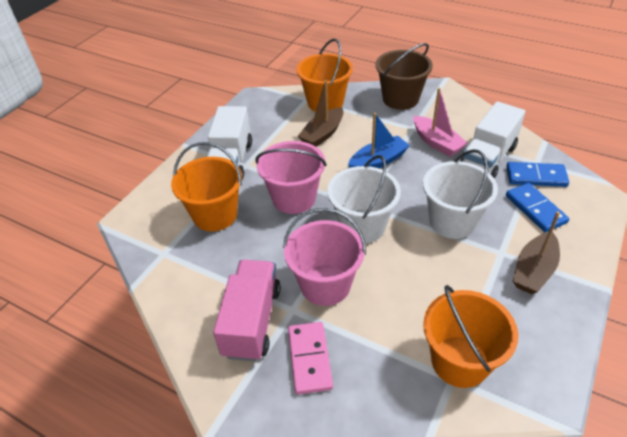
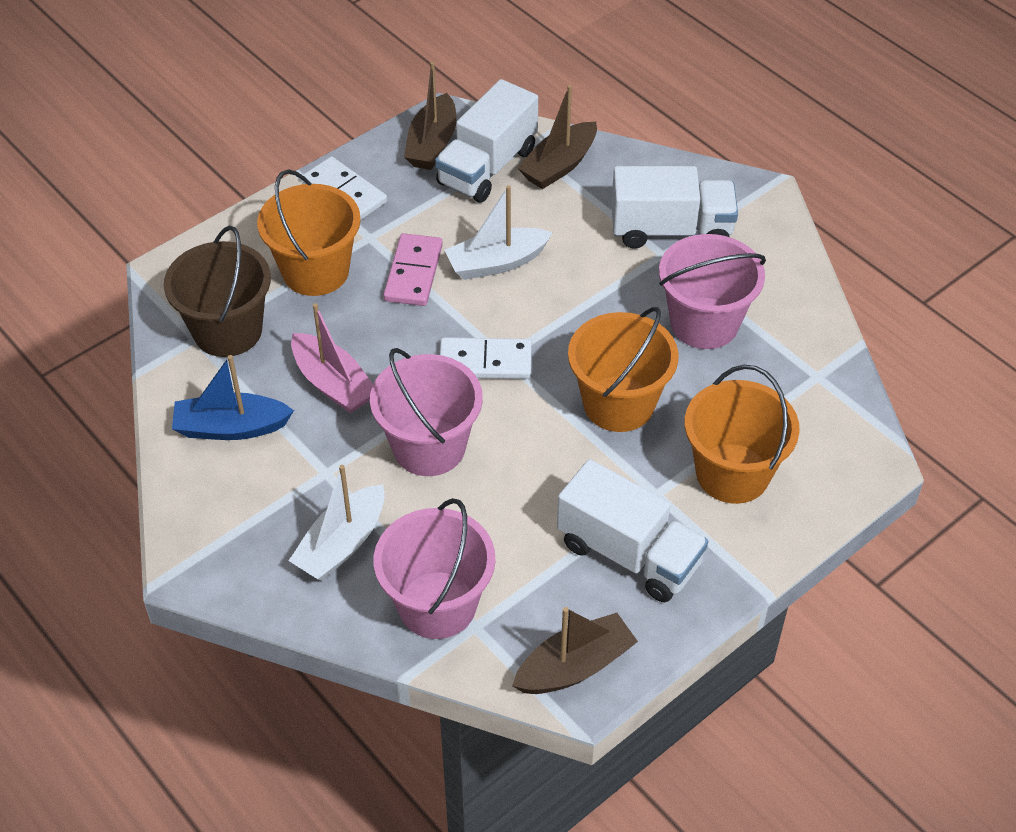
blue domino: [506,162,569,187] [506,183,569,232] = 2 -> none = 0
brown boat: [298,80,344,147] [513,211,560,294] = 2 -> [404,62,457,170] [512,607,638,694] [518,85,597,189] = 3
pink bucket: [255,141,327,214] [283,208,366,306] = 2 -> [370,348,483,476] [373,498,495,639] [659,234,766,349] = 3
pink truck: [213,260,281,361] = 1 -> none = 0
white boat: none = 0 -> [289,465,385,580] [444,185,553,280] = 2
white bucket: [327,155,401,243] [423,149,498,239] = 2 -> none = 0
white domino: none = 0 -> [302,156,387,220] [440,337,532,379] = 2
white truck: [207,106,252,180] [460,101,525,178] = 2 -> [435,79,538,203] [557,459,708,602] [612,166,738,249] = 3

